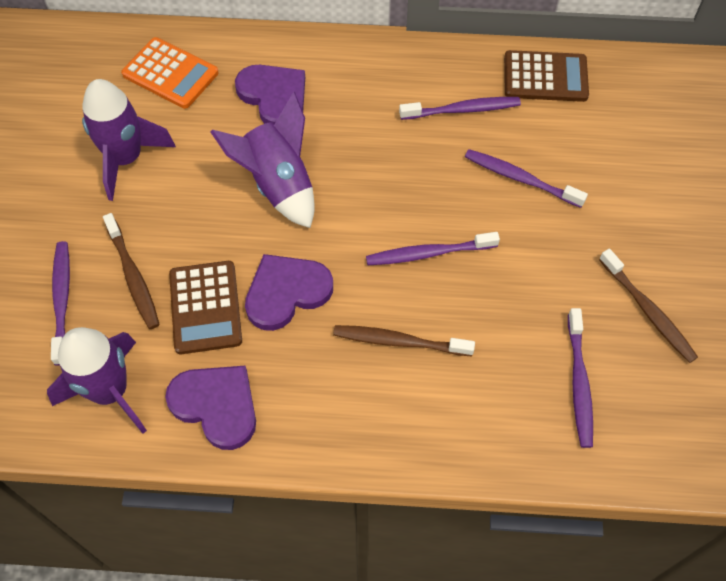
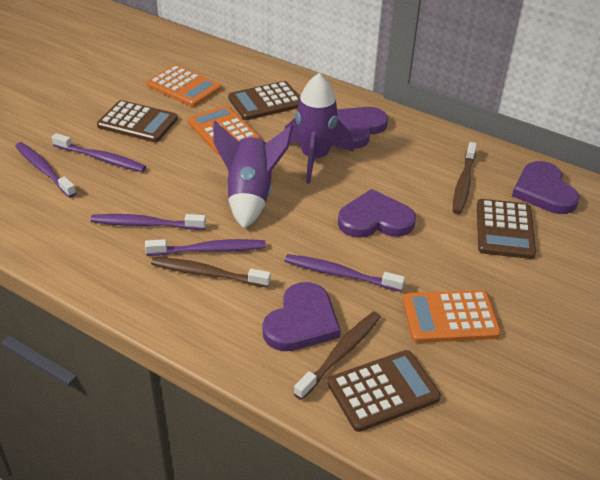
brown calculator: [169,261,242,354] [504,50,589,102] = 2 -> [97,100,178,142] [228,81,300,120] [328,350,441,432] [477,199,536,259] = 4
orange calculator: [121,37,219,109] = 1 -> [147,65,222,107] [188,105,260,156] [402,290,501,343] = 3
purple heart: [165,366,256,450] [235,65,305,124] [245,254,333,331] = 3 -> [263,282,341,351] [337,107,388,149] [338,189,416,238] [512,161,580,214] = 4
purple rocket: [47,327,147,434] [82,79,176,201] [210,92,315,228] = 3 -> [213,121,293,229] [285,73,354,184] = 2

